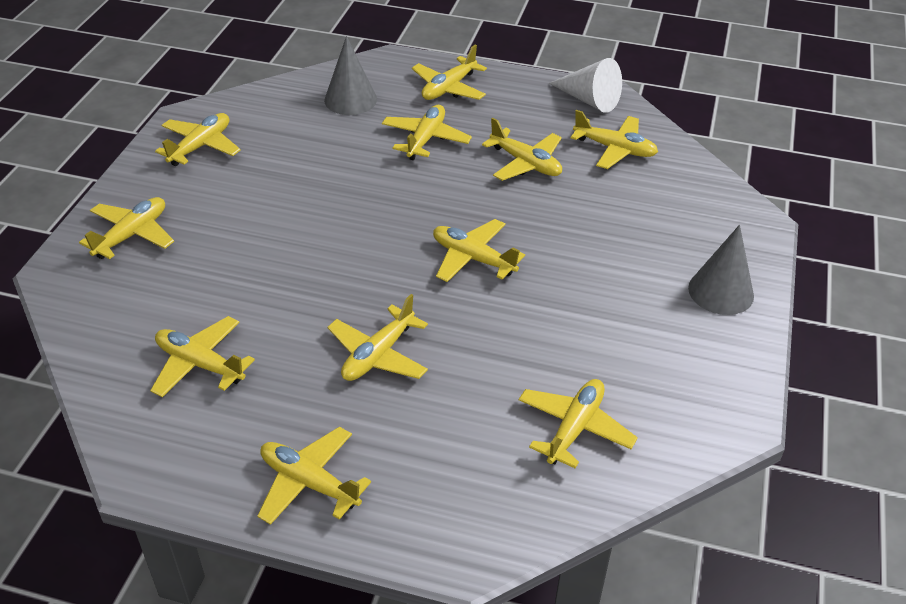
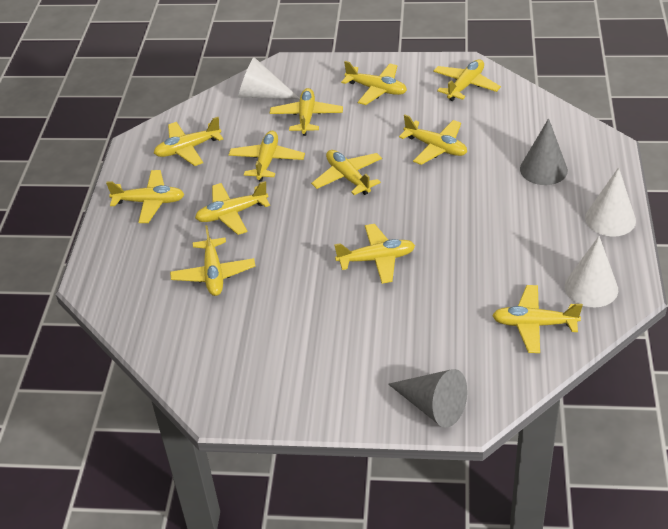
white cone: [549,58,622,113] = 1 -> [238,57,300,99] [565,236,618,307] [585,167,636,237] = 3
yellow plane: [79,197,174,259] [150,316,255,397] [155,113,241,166] [257,427,371,525] [328,294,428,381] [382,105,472,160] [412,45,487,100] [433,219,525,282] [482,118,562,181] [519,379,638,468] [571,110,658,169] = 11 -> [106,170,185,223] [154,117,223,166] [170,225,256,296] [195,181,270,235] [229,131,305,182] [270,88,343,136] [311,150,382,195] [334,224,415,284] [341,61,407,105] [399,115,467,165] [433,59,501,101] [492,285,583,353] = 12

